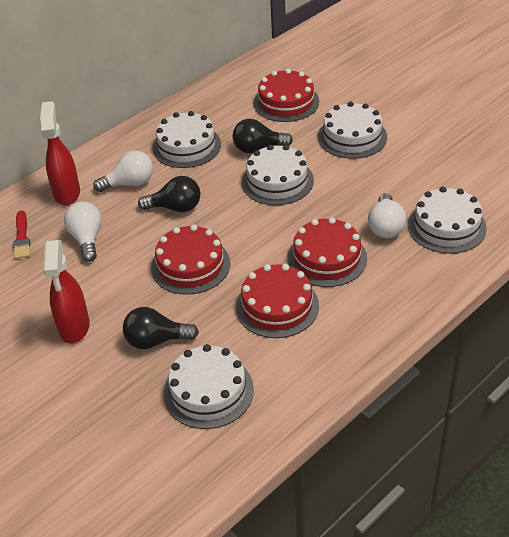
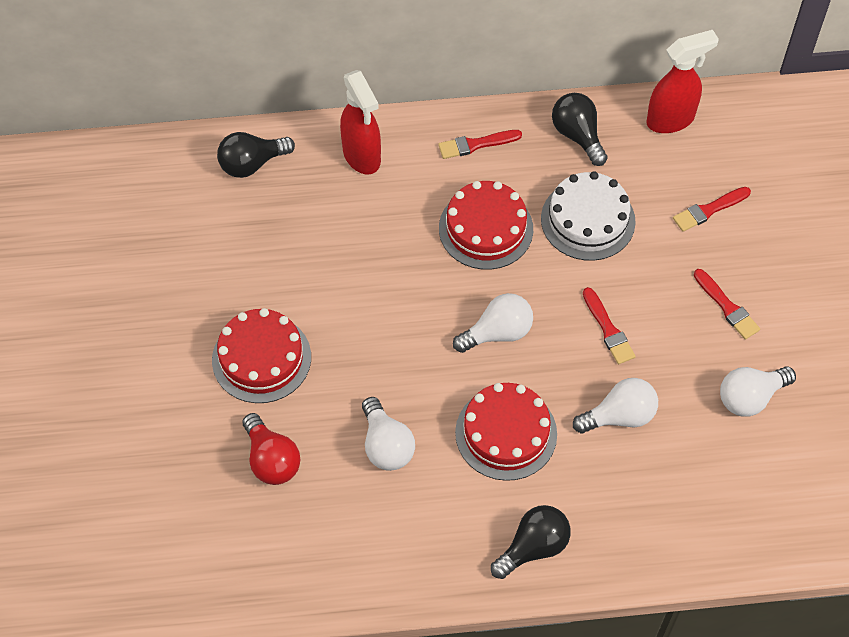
red brush: [13,210,30,259] = 1 -> [438,130,522,159] [583,287,636,364] [673,187,751,232] [694,269,760,340] = 4
red cake: [151,225,230,295] [236,264,319,338] [254,69,319,122] [287,217,367,287] = 4 -> [212,308,311,403] [439,181,533,270] [455,383,557,481] = 3
red light bulb: none = 0 -> [242,413,300,485] = 1
white cake: [152,111,221,168] [163,344,254,429] [241,145,314,205] [318,102,387,159] [408,187,487,254] = 5 -> [541,171,636,261] = 1
white light bulb: [64,201,102,262] [93,150,153,192] [368,193,406,238] = 3 -> [362,397,415,471] [453,293,533,353] [573,378,658,434] [720,367,796,417] = 4

